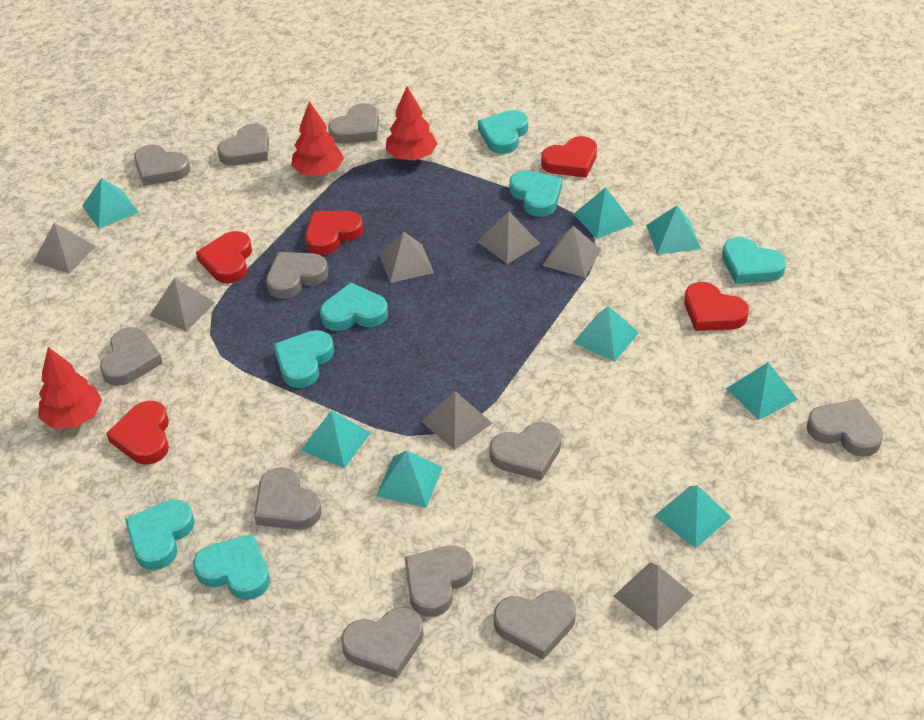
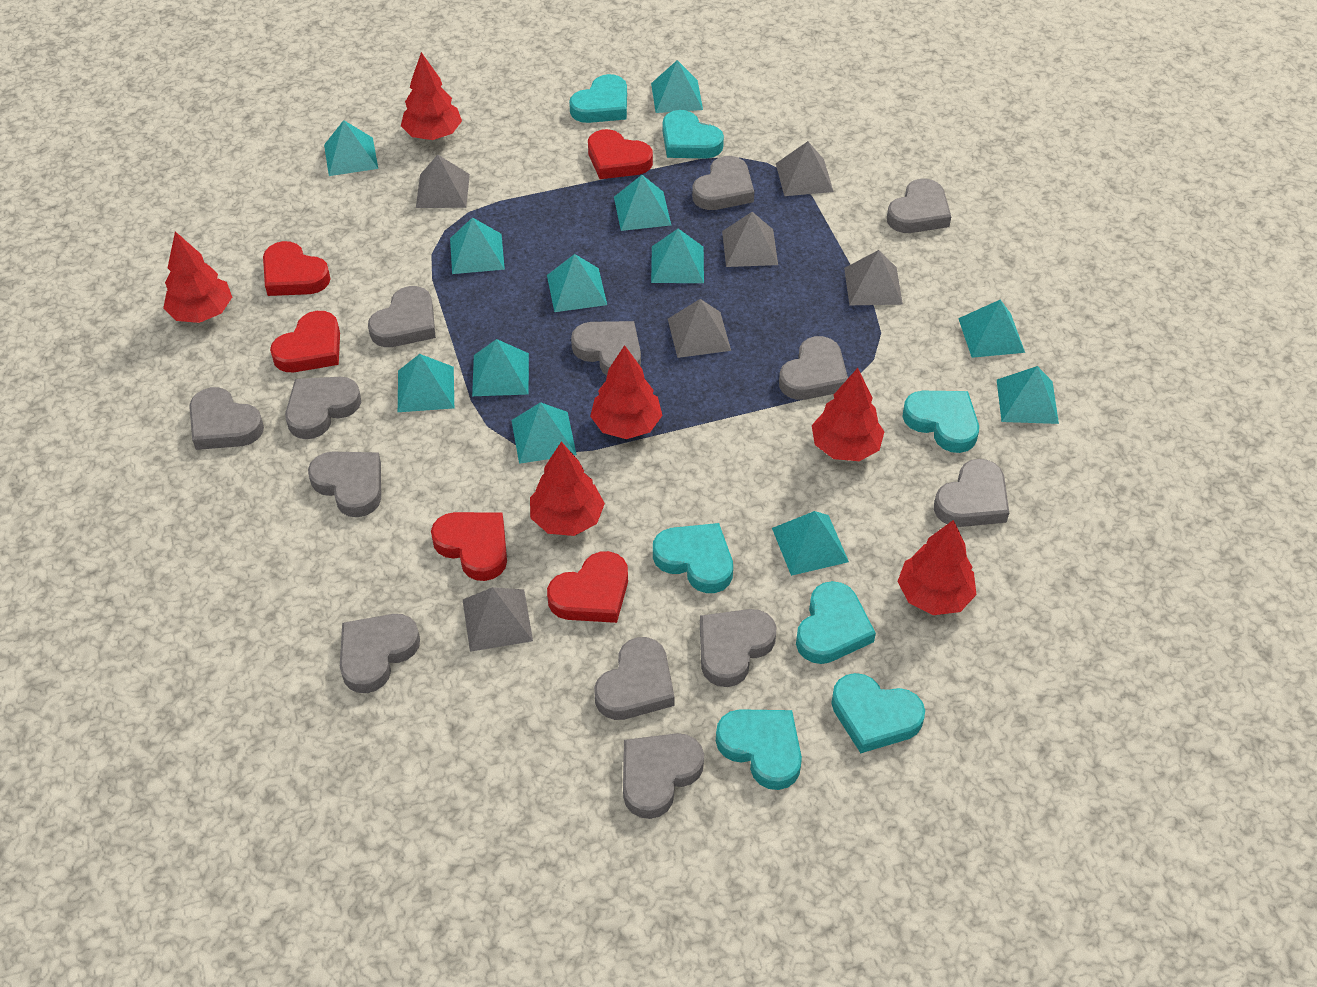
grey heart: [100,327,163,386] [134,144,190,186] [217,123,269,166] [254,467,321,530] [266,252,328,299] [328,103,379,144] [341,607,424,678] [405,546,473,617] [489,422,561,480] [494,591,576,660] [806,399,883,457] = 11 -> [189,387,264,450] [285,377,361,439] [308,452,381,517] [340,614,420,693] [368,286,436,347] [571,321,641,376] [594,637,675,720] [623,733,704,819] [692,156,754,210] [700,609,776,687] [779,336,848,400] [887,178,951,233] [934,459,1009,527] = 13
grey pyramid: [33,223,95,274] [150,277,215,332] [379,232,434,283] [421,391,493,450] [478,211,540,264] [542,226,601,278] [614,562,694,631] = 7 -> [416,155,470,208] [463,587,533,652] [668,299,731,358] [722,212,778,267] [776,141,834,196] [844,250,903,305] = 6
red tree: [38,347,102,428] [291,101,344,176] [386,87,438,160] = 3 -> [163,231,232,323] [401,52,462,140] [530,442,605,536] [590,345,663,439] [812,368,885,461] [897,520,976,615] = 6
turquoise pyramid: [82,178,139,229] [301,410,371,468] [376,451,443,508] [573,306,639,362] [574,187,634,239] [646,205,701,255] [655,485,731,548] [726,362,798,420] = 8 -> [324,120,378,176] [398,354,454,412] [450,217,505,274] [472,339,529,396] [511,402,577,464] [547,254,607,312] [614,175,671,231] [651,60,703,113] [651,229,704,283] [772,511,849,576] [958,300,1025,358] [997,366,1059,424] = 12

